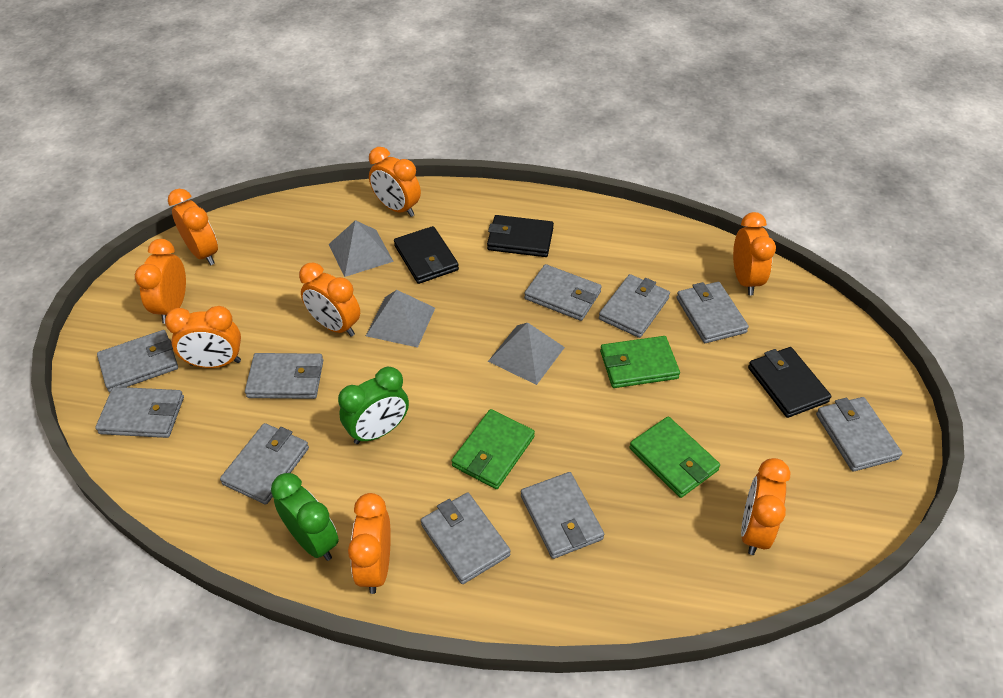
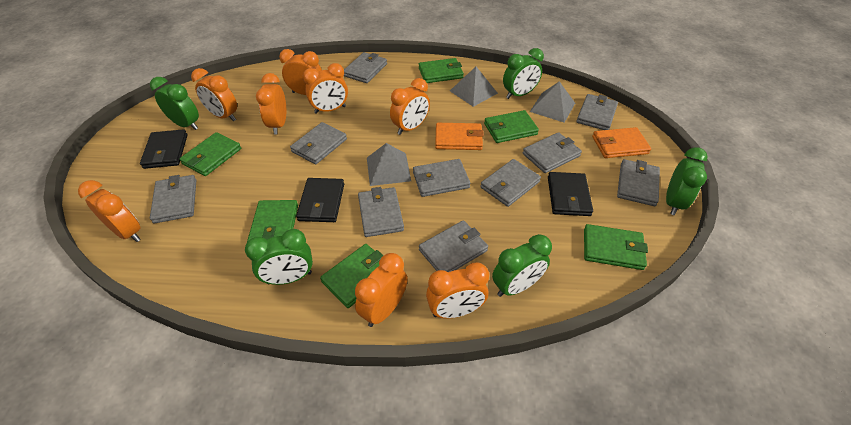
green clock: [271,473,339,561] [338,367,409,444] = 2 -> [150,77,199,130] [245,229,313,285] [492,234,552,297] [503,48,544,99] [666,147,707,215] = 5
green wallet: [451,409,535,489] [600,336,680,388] [629,416,720,498] = 3 -> [179,132,241,176] [247,200,298,242] [320,244,384,308] [419,58,464,83] [484,110,539,143] [584,224,648,270] = 6
orange wallet: none = 0 -> [435,123,484,150] [592,127,651,158] = 2

